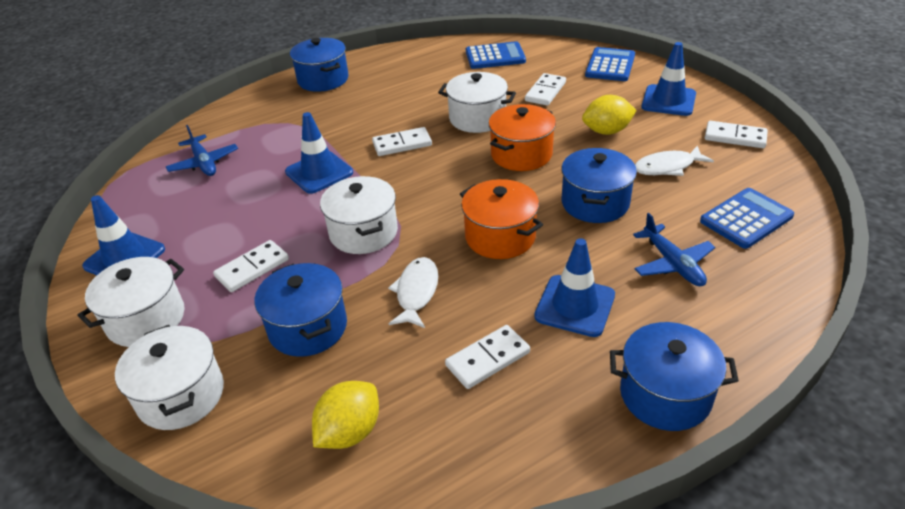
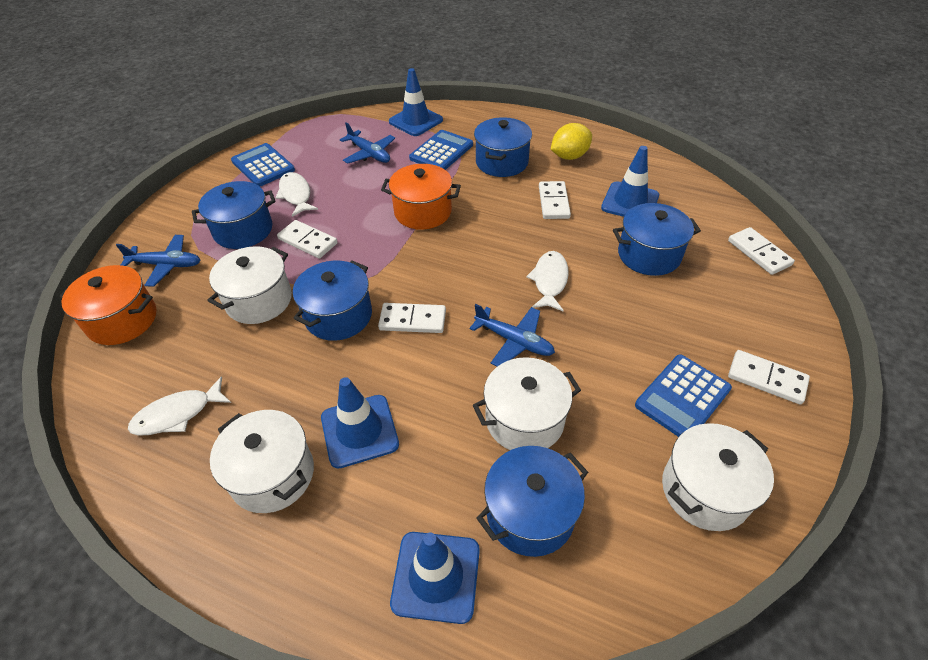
blue plane: [166,125,238,176] [633,213,715,286] = 2 -> [116,235,200,287] [340,122,395,164] [469,304,555,366] = 3
blue pot: [255,263,347,357] [290,38,348,92] [561,148,637,223] [610,322,739,431] = 4 -> [192,181,276,249] [293,261,372,341] [474,117,532,177] [476,446,588,557] [613,203,701,276] = 5
white fish: [388,257,438,328] [635,146,714,176] = 2 -> [128,376,231,435] [275,172,318,217] [526,251,569,311] = 3
yellow lemon: [312,381,379,449] [582,95,637,135] = 2 -> [551,123,592,160] = 1

